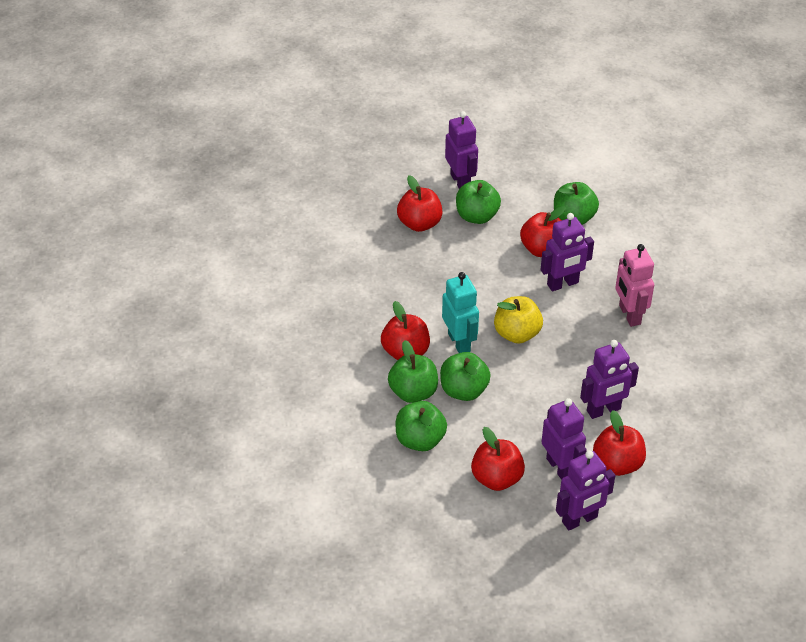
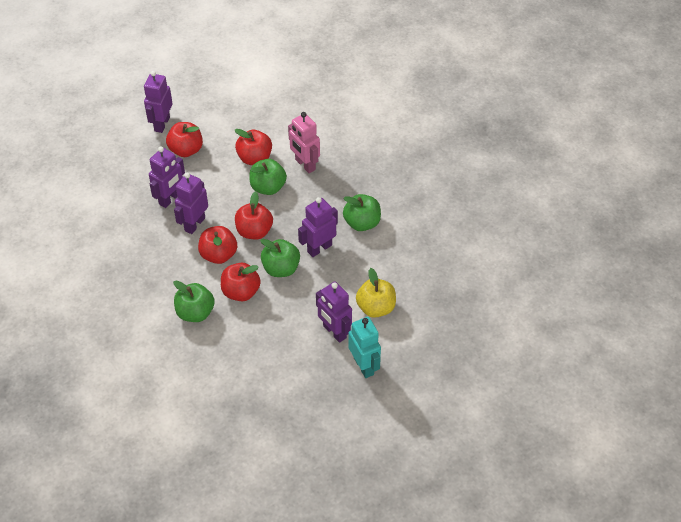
green apple: [388,340,438,403] [396,401,447,451] [440,352,491,401] [456,180,501,224] [554,182,599,225] = 5 -> [173,280,215,322] [249,159,287,195] [260,239,300,277] [343,194,381,231] = 4

